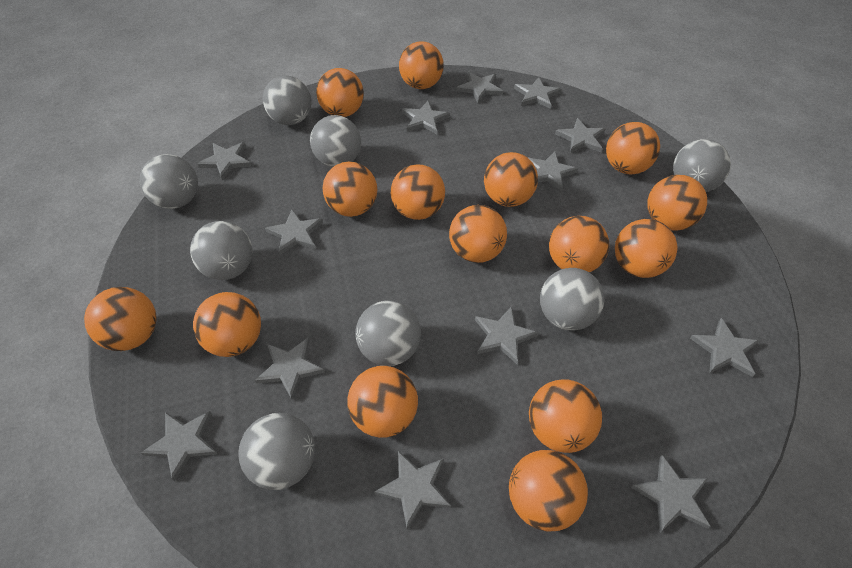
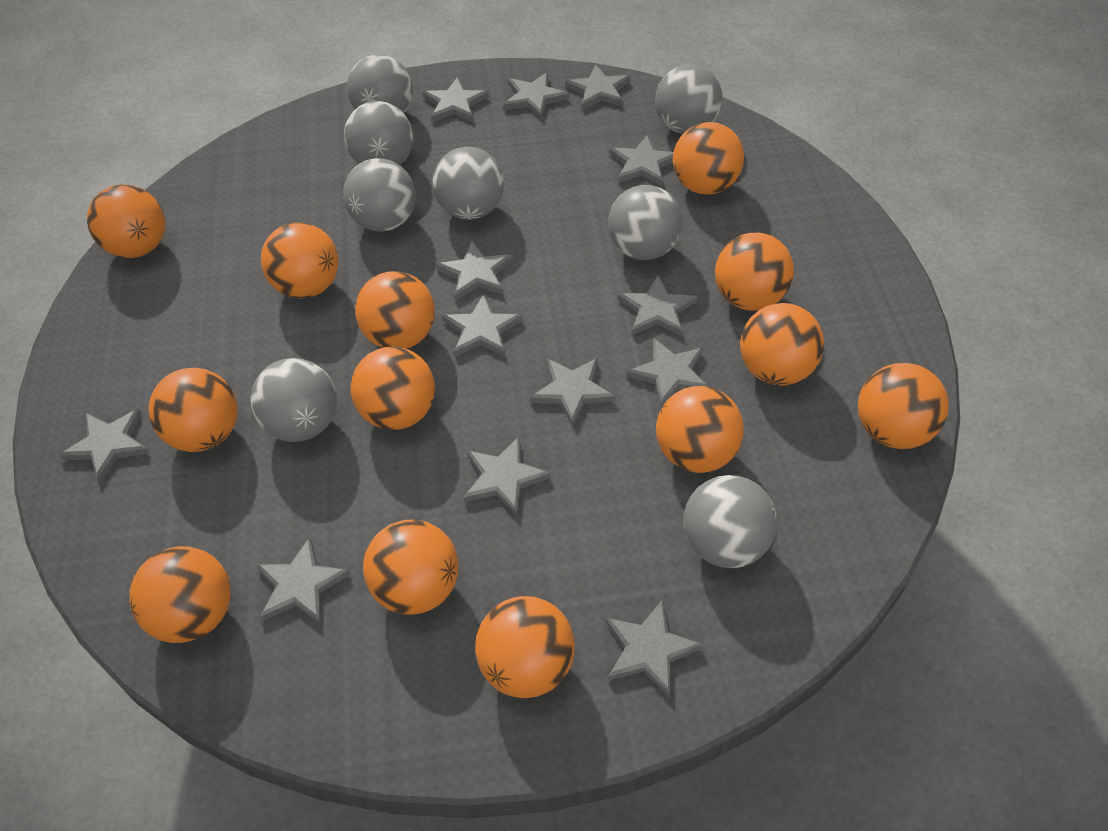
orange ball: [84,287,157,351] [193,292,261,357] [316,68,364,117] [323,162,377,217] [347,366,418,438] [391,164,445,220] [399,41,444,89] [449,205,507,263] [484,152,538,207] [509,450,588,531] [529,379,602,453] [549,216,609,272] [606,122,660,174] [615,219,677,278] [647,175,707,231] = 15 -> [87,184,165,258] [129,546,231,643] [149,368,238,452] [261,222,338,299] [350,346,435,430] [355,271,435,349] [363,519,459,615] [475,596,575,698] [656,386,744,473] [673,122,744,195] [715,233,794,311] [740,303,824,385] [858,363,949,449] = 13

